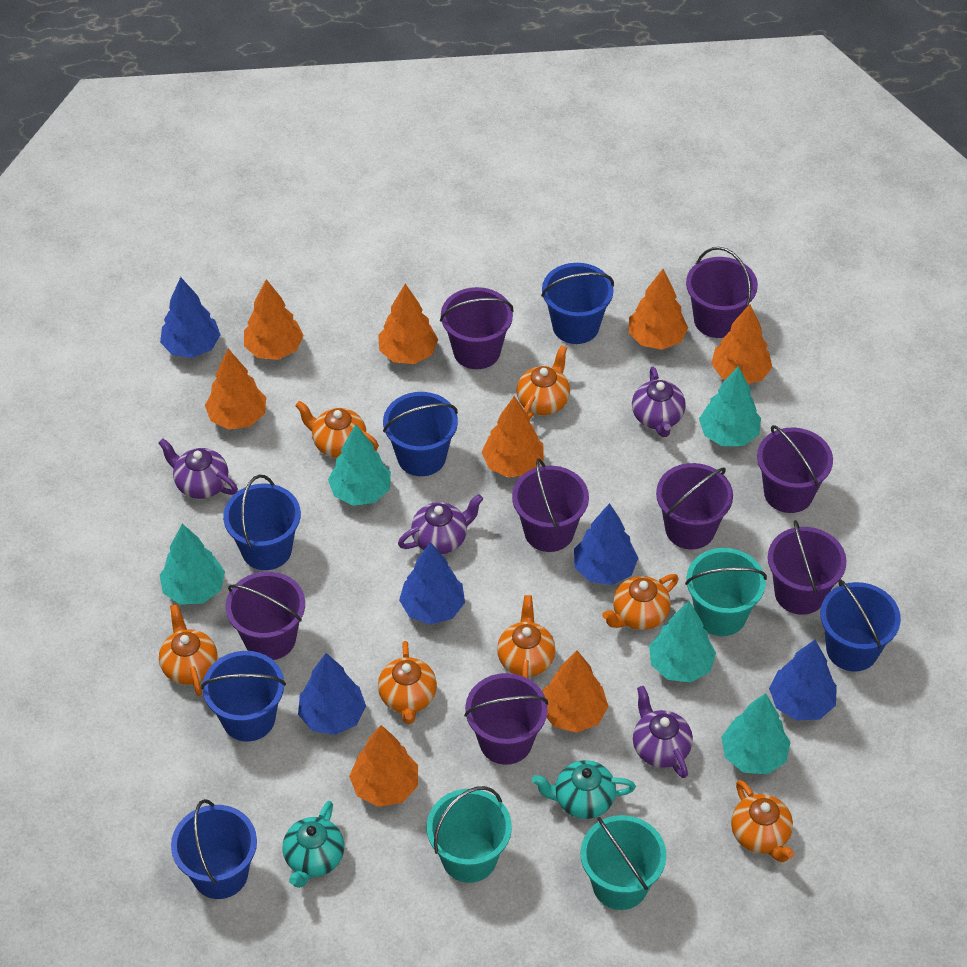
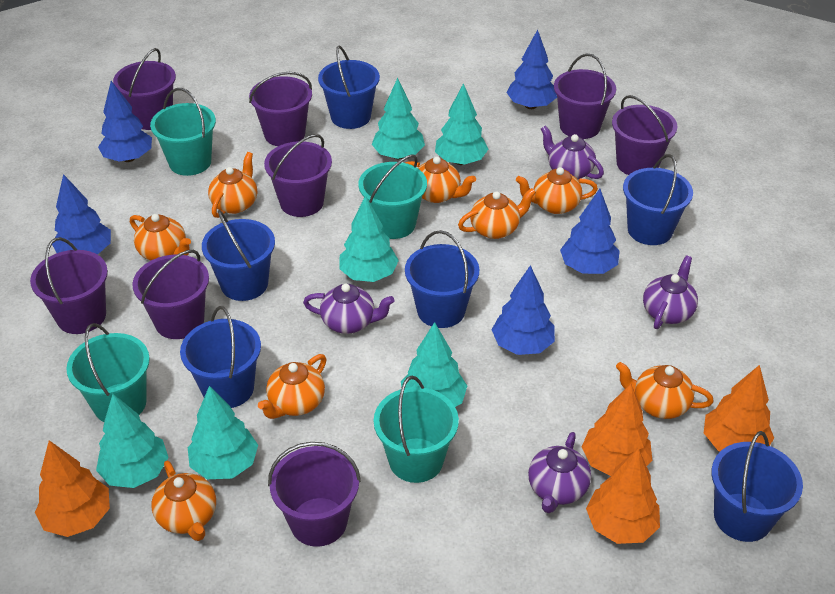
orange teapot: [159,604,218,696] [295,401,379,458] [378,641,437,724] [497,595,555,678] [517,345,570,419] [602,574,679,630] [731,780,794,862] = 7 -> [130,214,191,260] [151,461,216,541] [208,152,257,218] [258,354,326,419] [406,156,476,203] [458,188,536,239] [516,167,598,214] [616,362,714,419] = 8
orange tree: [205,349,266,430] [244,279,304,360] [349,725,418,807] [378,284,438,364] [481,396,544,477] [542,651,608,733] [629,269,688,350] [711,304,772,384] = 8 -> [35,440,110,537] [582,384,652,476] [586,448,660,544] [704,365,774,451] = 4
turquoise bucket: [427,786,512,883] [580,815,667,910] [685,548,767,636] = 3 -> [66,323,150,422] [150,88,216,176] [358,154,427,239] [374,376,459,483] = 4
turquoise teapot: [282,801,344,888] [532,760,636,819] = 2 -> none = 0
turquoise tree: [160,524,225,605] [328,425,391,506] [649,601,716,683] [699,366,761,446] [721,693,791,774] = 5 -> [96,394,169,488] [188,386,258,479] [339,195,399,282] [372,78,425,159] [401,322,467,407] [435,83,488,165] = 6

